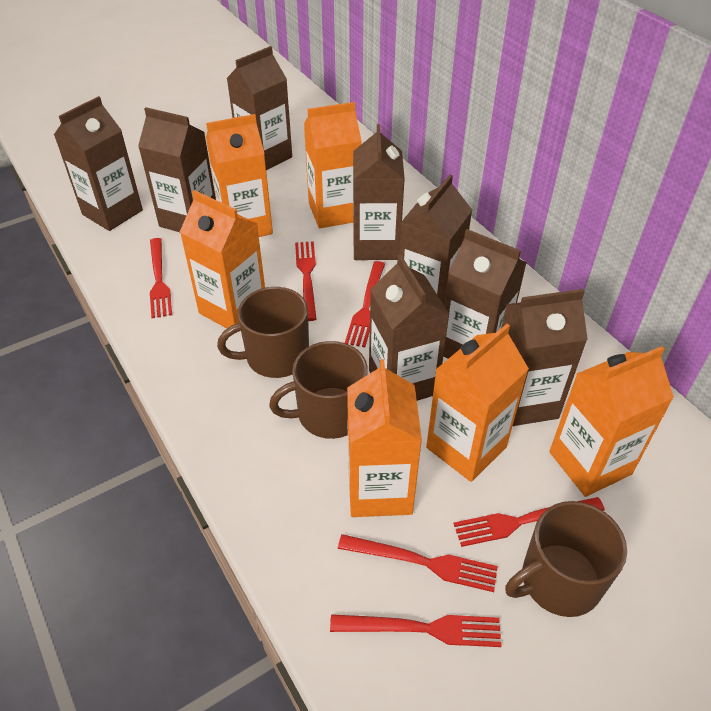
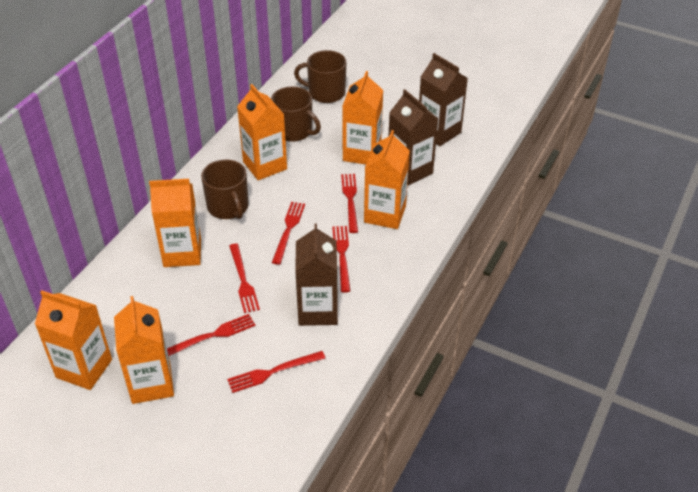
brown carton: [54,96,143,231] [138,107,216,232] [227,46,292,170] [353,124,405,260] [369,255,450,401] [399,175,472,305] [444,229,526,359] [501,289,588,426] = 8 -> [295,224,338,326] [388,89,438,186] [419,53,468,146] = 3

